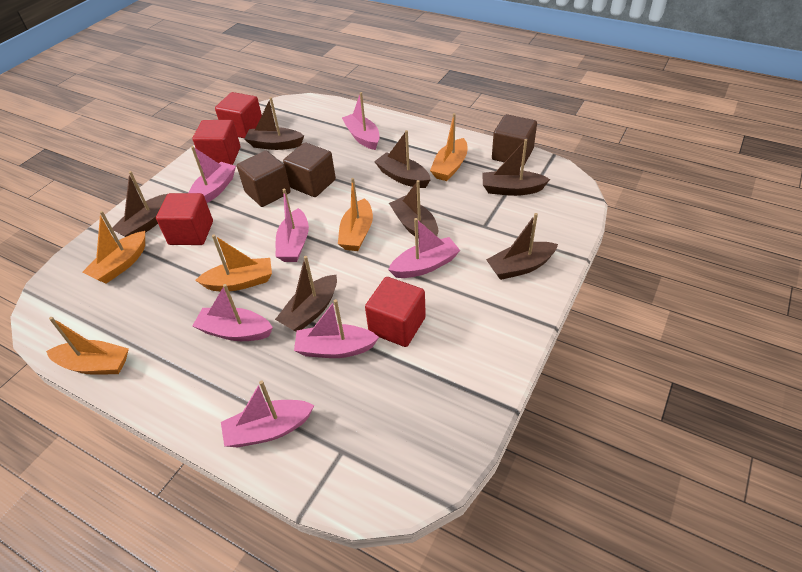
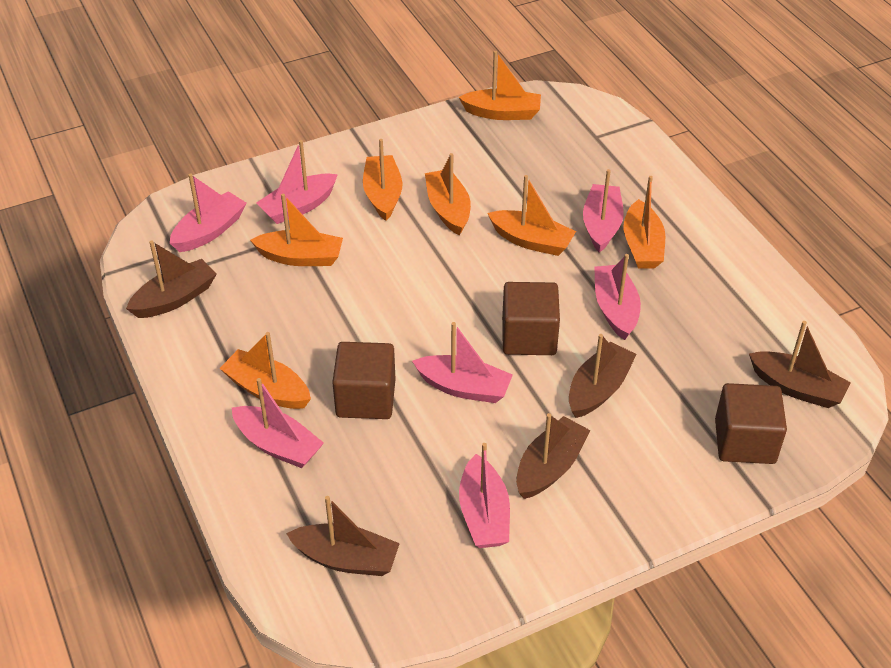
brown boat: [112,171,167,237] [244,97,304,150] [275,256,337,332] [374,130,431,188] [389,180,438,239] [482,139,550,196] [486,213,558,280] = 7 -> [126,240,217,318] [286,496,400,576] [516,413,591,499] [569,334,637,418] [749,321,851,408] = 5
orange boat: [46,317,129,375] [83,211,145,284] [196,234,272,291] [338,178,373,251] [430,113,467,181] = 5 -> [219,332,311,409] [250,194,343,266] [363,139,403,221] [425,153,471,236] [459,51,541,120] [488,175,576,256] [624,176,665,269] = 7
red cube: [156,193,213,245] [193,120,240,165] [215,92,262,138] [365,277,426,347] = 4 -> none = 0

